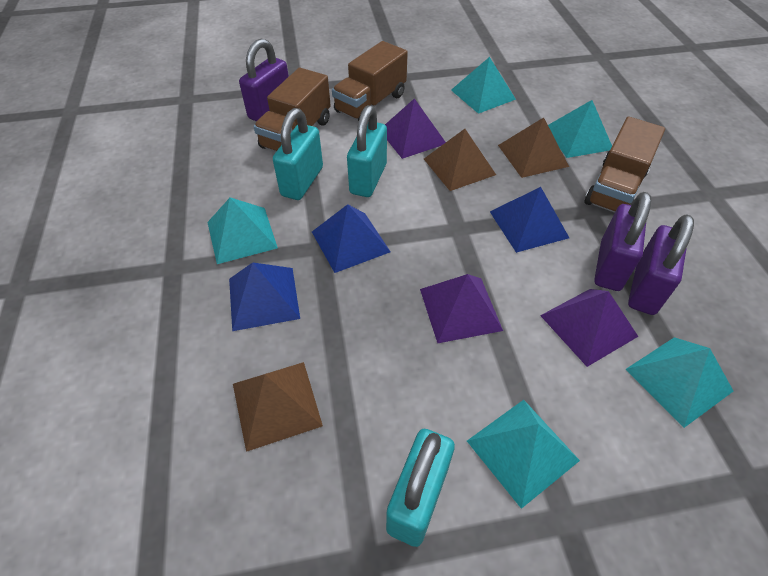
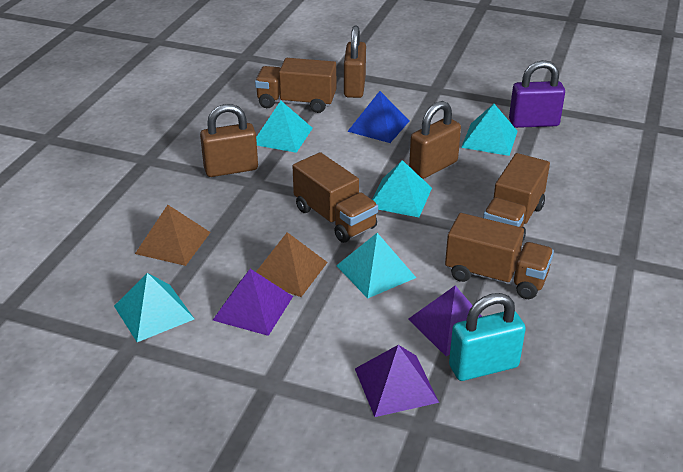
blue pyramid: [229,262,300,331] [312,204,390,273] [490,187,569,253] = 3 -> [347,91,410,143] = 1
brown padlock: none = 0 -> [200,104,258,177] [344,26,366,98] [409,101,461,179] = 3
brown pyramid: [233,362,323,452] [424,129,496,191] [498,117,569,178] = 3 -> [135,205,211,266] [256,232,328,297] = 2
brown truck: [254,68,331,152] [332,41,408,121] [584,117,665,213] = 3 -> [255,58,336,113] [293,152,378,243] [445,213,554,299] [483,153,550,242] = 4
purple padlock: [239,39,289,121] [594,192,651,291] [628,214,694,315] = 3 -> [509,60,565,128] = 1
turquoise padlock: [273,108,323,200] [347,105,387,197] [386,429,455,547] = 3 -> [449,293,526,381] = 1

